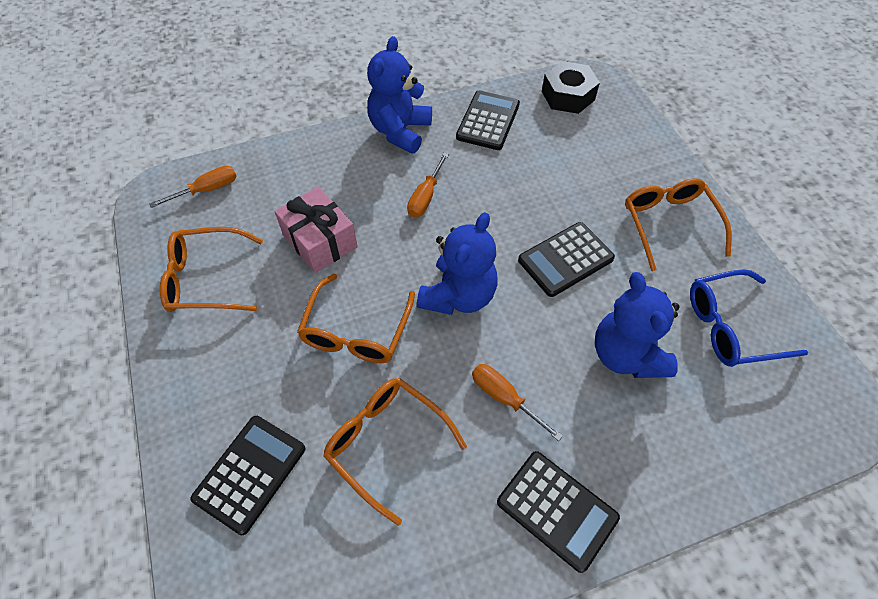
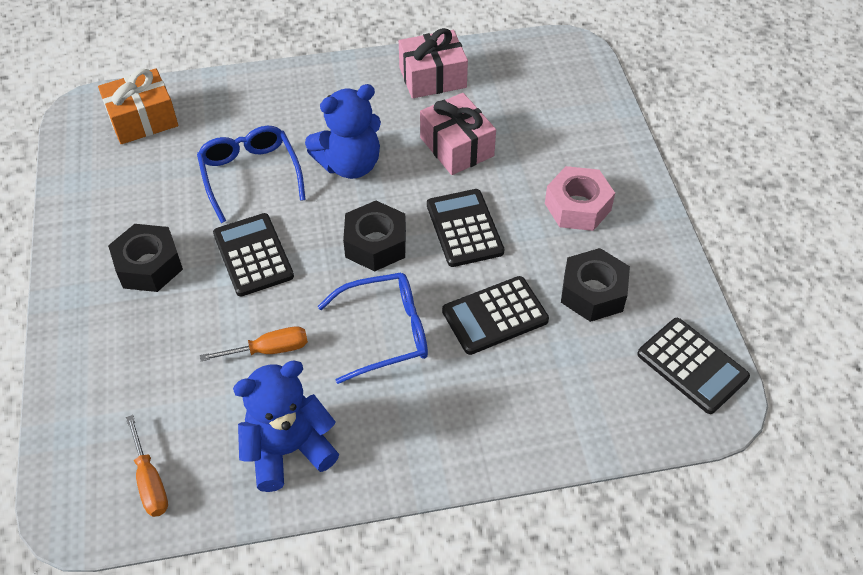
black nut: [542,61,600,114] = 1 -> [108,224,183,292] [343,201,406,271] [561,248,630,322] = 3
blue glasses: [690,269,808,367] = 1 -> [197,126,306,223] [318,273,428,384] = 2
blue teddy bear: [367,36,432,153] [417,212,497,315] [595,272,679,378] = 3 -> [233,360,339,492] [305,84,381,179] = 2
orange gift: none = 0 -> [98,68,178,144] = 1
orange glasses: [160,227,263,312] [297,274,415,363] [323,378,467,526] [625,178,732,271] = 4 -> none = 0
orange screwdriver: [150,166,237,208] [407,153,449,217] [472,364,563,441] = 3 -> [126,415,168,517] [200,326,308,361] = 2
pink gift: [274,186,358,273] = 1 -> [399,28,468,98] [420,93,496,175] = 2
pink nut: none = 0 -> [545,166,615,231] = 1

